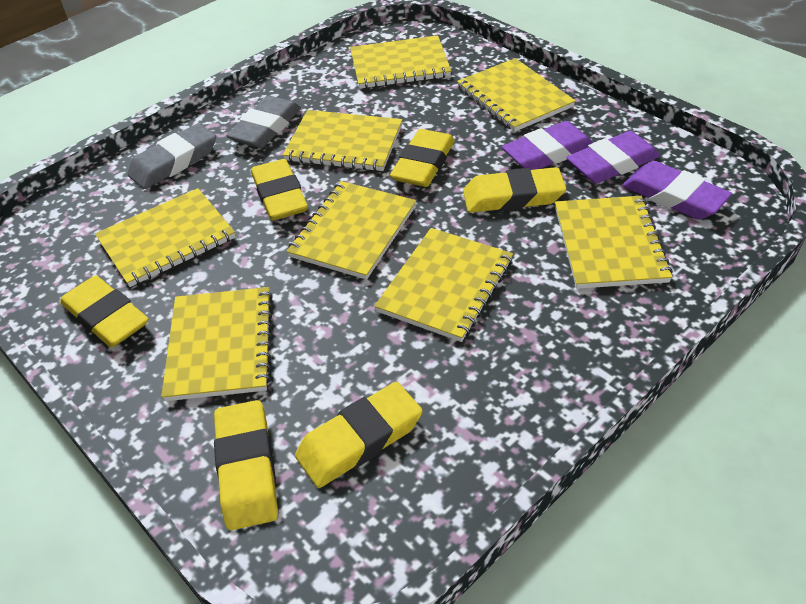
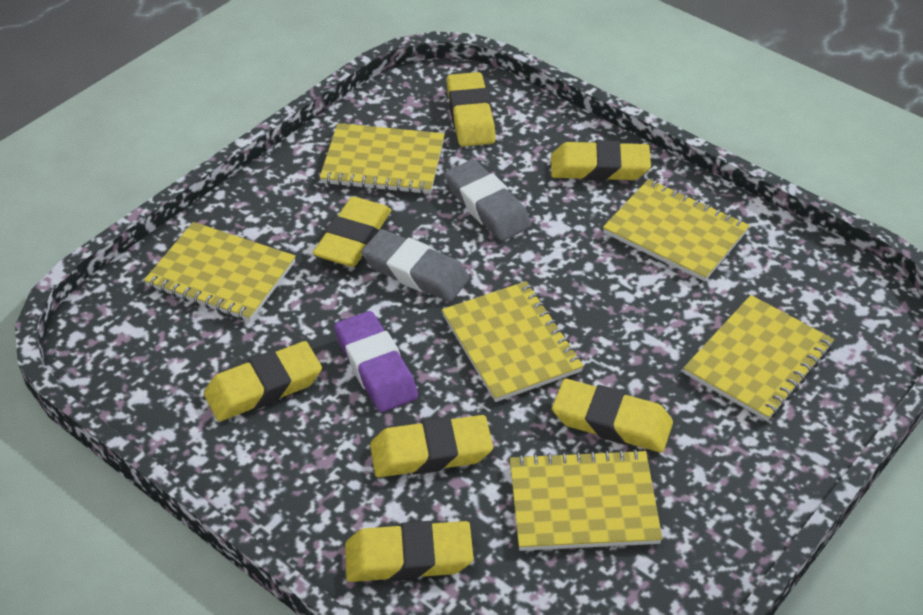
purple eraser: [502,121,593,170] [566,131,660,184] [622,161,732,220] = 3 -> [334,311,418,412] = 1
yellow eraser: [60,275,149,348] [214,400,278,530] [251,159,308,221] [295,382,423,488] [390,129,455,187] [463,167,566,213] = 6 -> [204,341,322,421] [313,197,391,267] [345,521,474,582] [370,415,493,477] [447,72,496,146] [551,140,651,181] [552,379,673,453] = 7
yellow notebook: [95,188,235,287] [161,287,273,401] [283,110,402,171] [287,181,416,280] [350,35,451,88] [374,228,513,342] [457,58,575,132] [555,196,673,289] = 8 -> [144,222,296,322] [319,123,445,194] [442,281,584,402] [510,449,663,551] [603,179,750,281] [683,295,834,421] = 6

